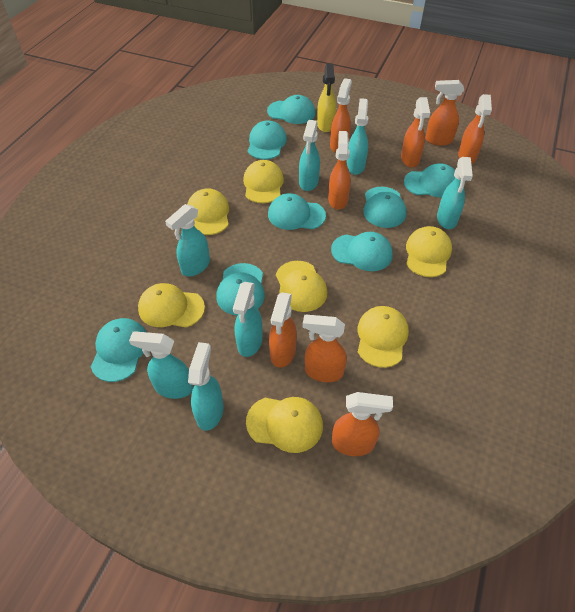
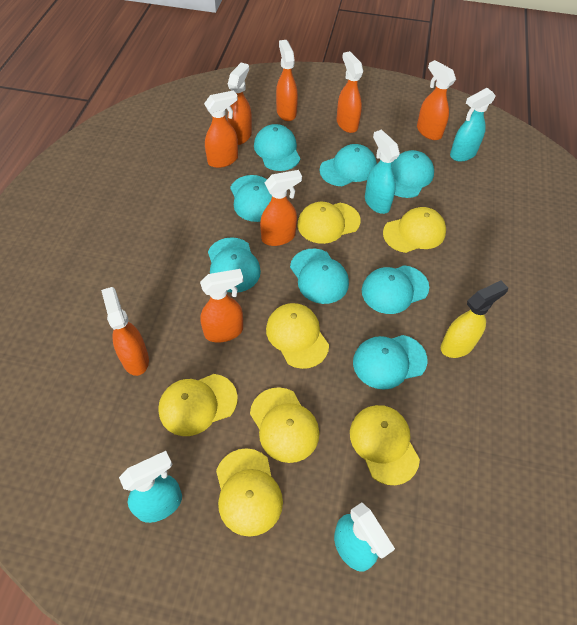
turquoise spray bottle: [129,331,193,399] [165,204,210,276] [188,342,224,431] [233,282,263,357] [299,120,320,191] [347,98,368,175] [437,157,473,229] = 7 -> [119,451,182,523] [334,503,395,572] [365,130,400,214] [450,88,496,161] = 4

